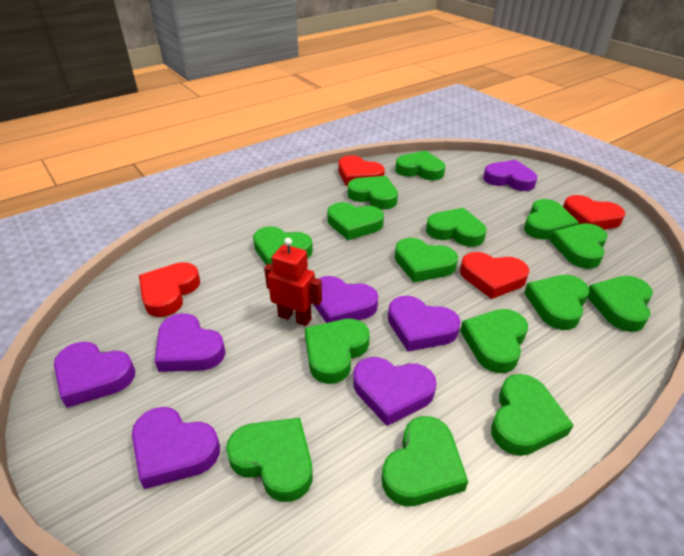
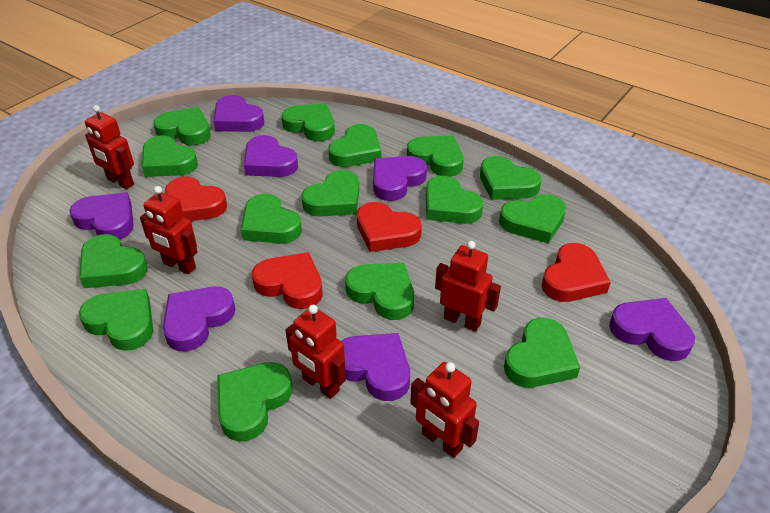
red robot: [264,238,322,326] = 1 -> [85,105,134,189] [140,186,198,274] [285,305,346,399] [410,362,479,458] [435,241,501,332] = 5

